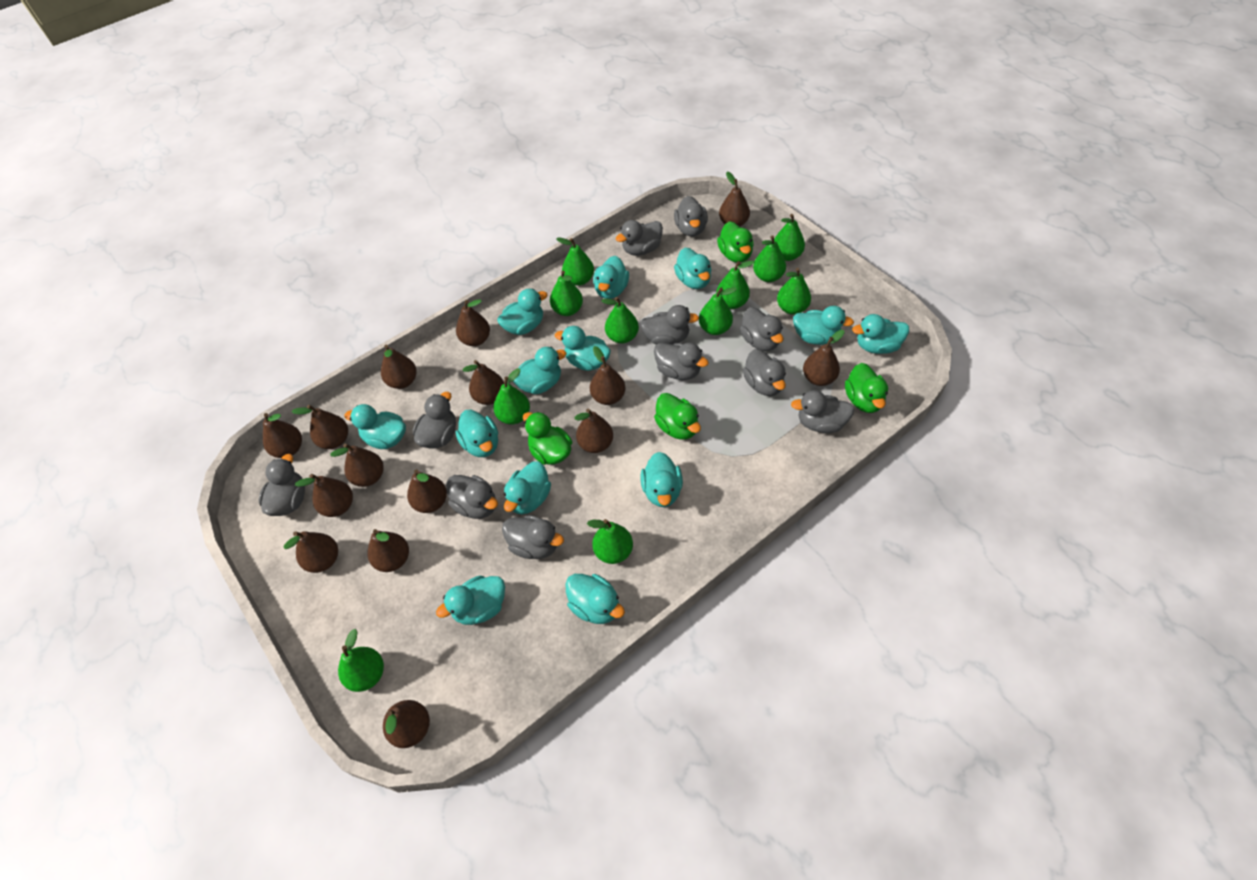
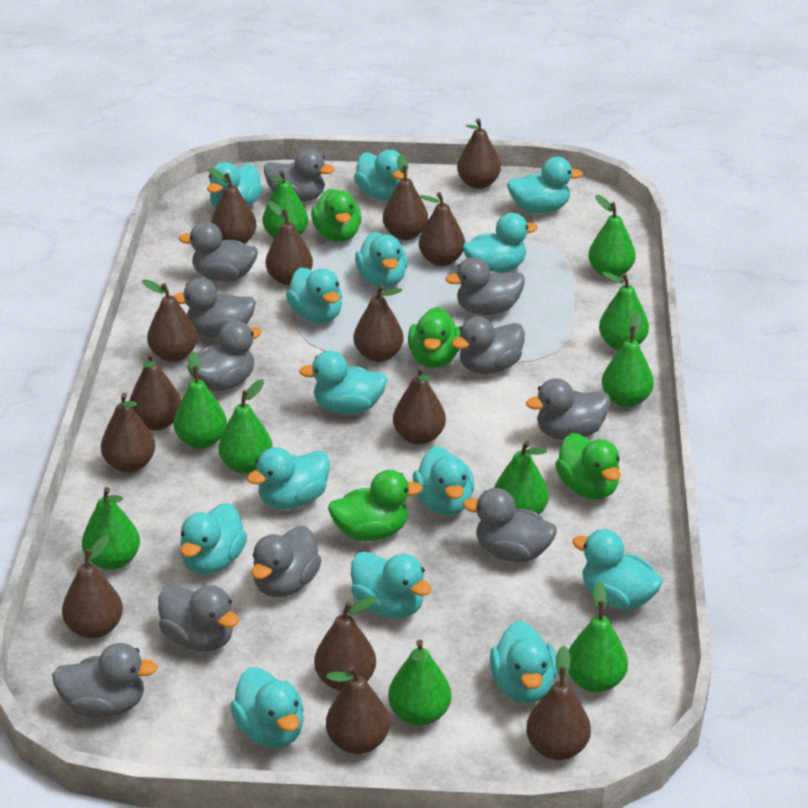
brown pear: [263,413,302,458] [284,531,338,573] [292,405,348,449] [295,474,353,517] [331,443,384,487] [367,529,409,572] [381,345,416,389] [383,700,430,748] [407,469,447,513] [456,300,490,346] [463,360,504,405] [574,408,613,453] [590,346,625,405] [719,172,750,227] [803,330,844,386] = 15 -> [62,535,123,639] [101,393,155,473] [129,352,181,431] [142,279,198,362] [208,168,257,244] [266,201,313,286] [314,596,377,691] [326,665,390,754] [354,285,404,362] [383,154,428,240] [393,366,446,445] [419,192,465,266] [457,119,501,189] [526,646,591,760] = 14
green pear: [338,629,384,692] [493,368,530,425] [550,270,583,316] [556,237,594,285] [587,519,633,564] [601,297,639,344] [699,287,737,335] [716,261,754,309] [753,235,786,282] [774,214,805,261] [777,268,811,315] = 11 -> [82,487,140,570] [173,351,227,449] [219,379,273,474] [263,170,308,239] [388,640,451,726] [494,440,549,514] [568,582,628,693] [588,195,636,278] [599,272,649,350] [602,312,654,407] = 10
turquoise duck: [344,404,406,449] [436,576,505,625] [456,409,498,457] [497,289,547,335] [504,461,551,514] [513,347,566,394] [555,326,611,371] [565,574,625,624] [593,256,629,299] [640,452,683,507] [674,248,712,289] [793,306,854,345] [852,314,909,354] = 13 -> [180,503,247,575] [207,162,263,209] [230,667,304,748] [247,447,330,509] [286,267,342,323] [299,351,388,414] [351,552,432,619] [354,150,404,201] [355,232,408,288] [413,446,474,516] [462,213,538,273] [490,621,557,703] [507,157,583,214] [572,529,663,610] = 14

